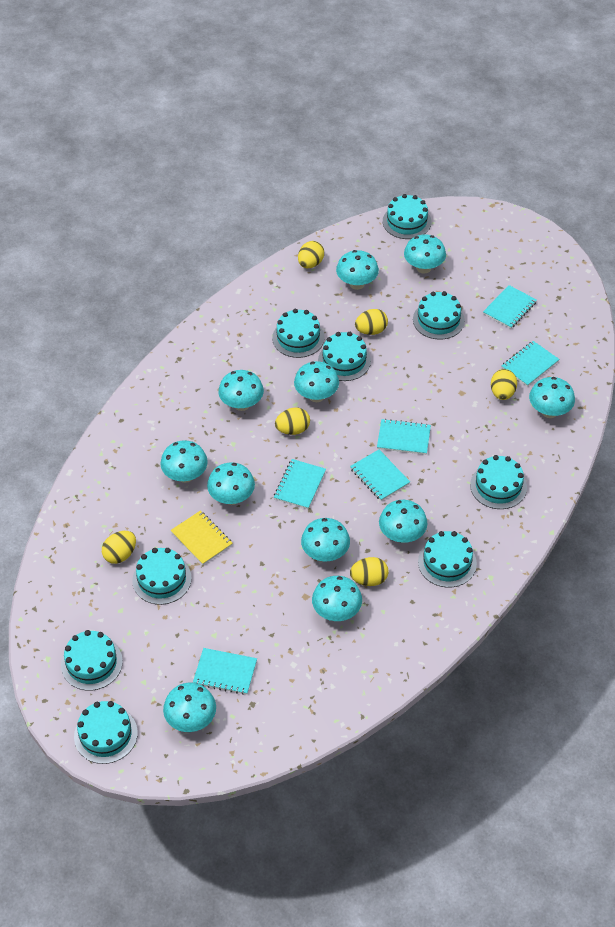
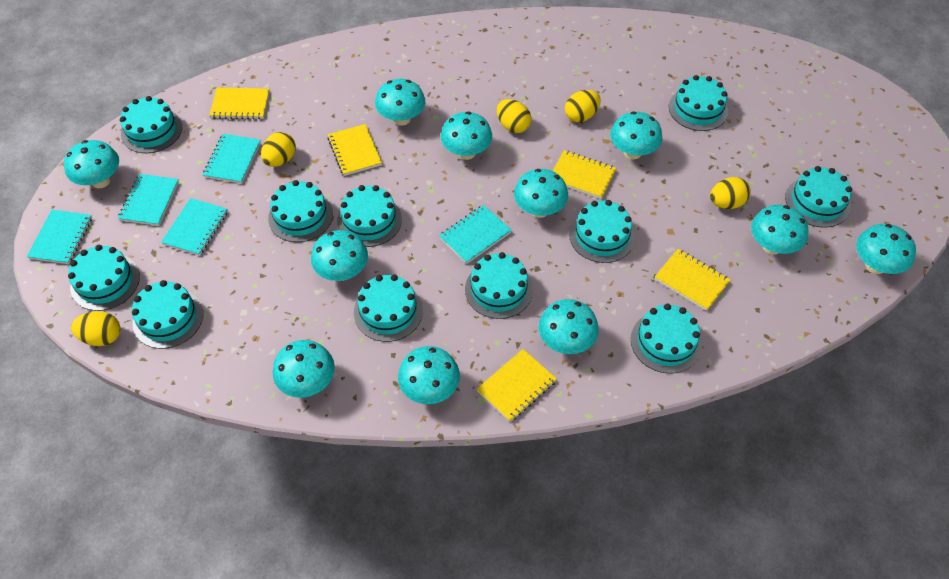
turquoise cake: [61,630,123,691] [74,701,138,764] [132,548,192,605] [272,309,325,358] [318,332,371,381] [383,194,432,239] [413,291,465,340] [418,531,477,588] [470,455,527,509] = 9 -> [68,245,140,311] [120,96,182,153] [132,280,203,349] [268,180,333,242] [337,185,402,247] [354,274,423,342] [465,252,533,319] [569,200,635,263] [631,304,702,374] [669,75,728,131] [785,166,852,228] = 11
turquoise notebook: [193,648,257,695] [274,459,326,509] [350,449,410,501] [377,419,431,455] [483,285,537,329] [502,341,559,387] = 6 -> [27,210,92,264] [118,174,179,226] [161,198,228,256] [203,134,261,184] [439,205,512,264] = 5
yellow egg: [102,531,136,564] [275,407,310,435] [298,241,324,268] [350,557,388,586] [355,309,388,335] [491,369,517,400] = 6 -> [71,311,121,346] [261,132,296,167] [497,99,531,133] [565,90,601,122] [710,177,751,209] = 5
yellow notebook: [171,510,233,565] = 1 -> [210,87,270,119] [328,124,382,176] [477,349,557,422] [553,150,616,199] [655,249,730,311] = 5

